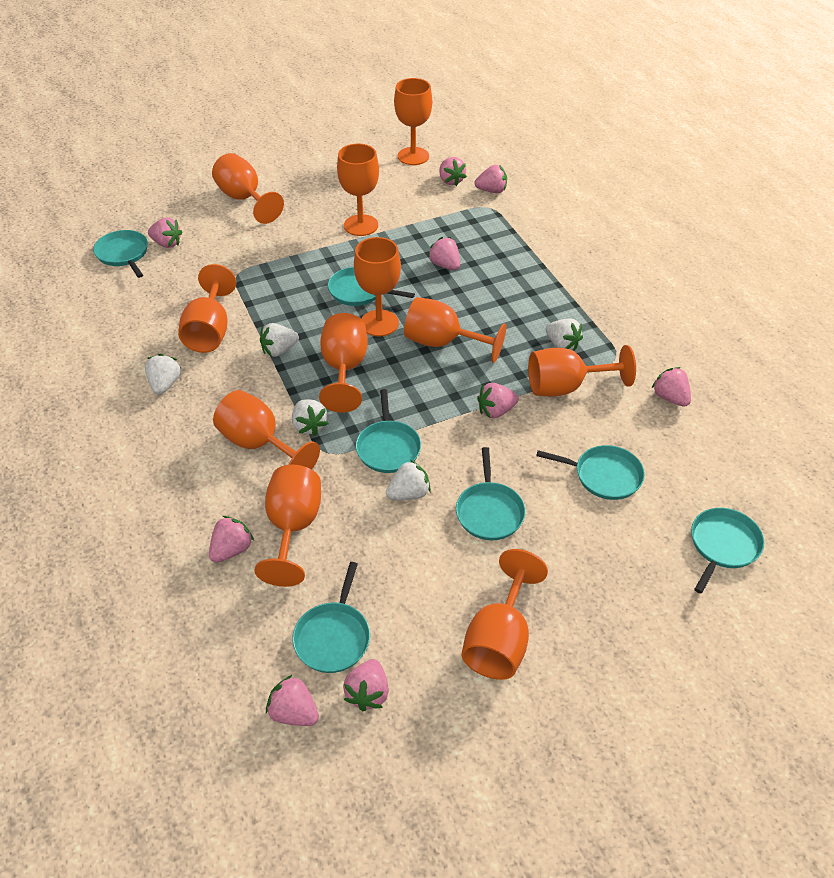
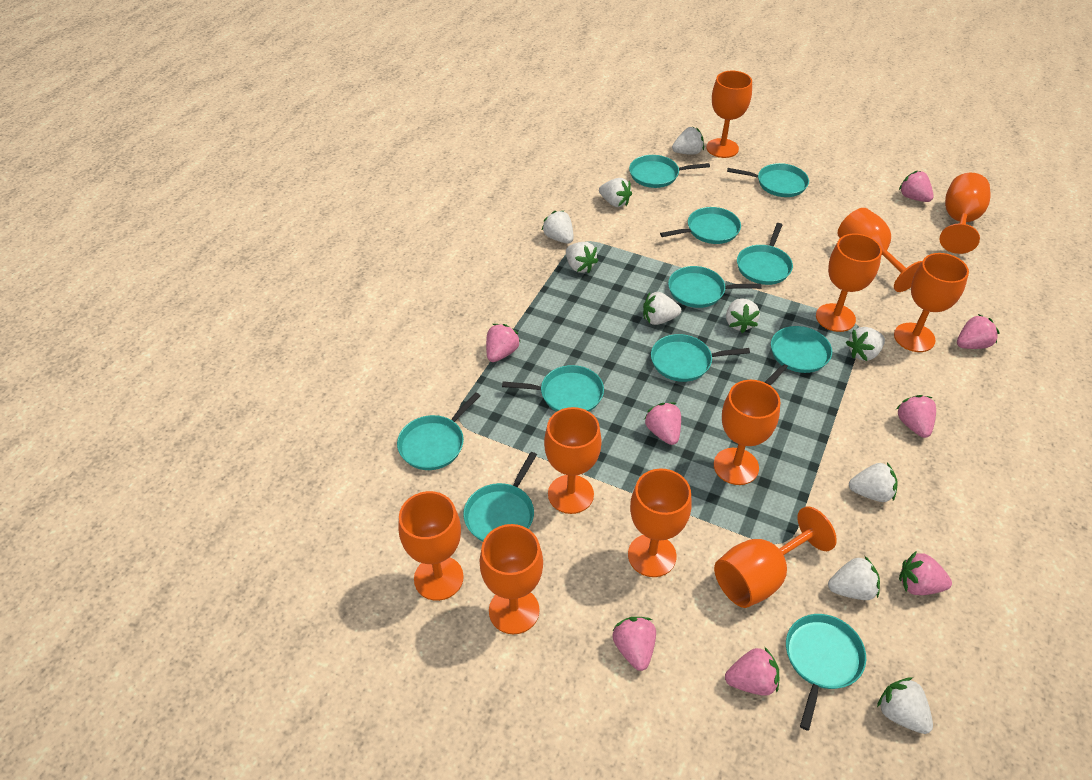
pink strawberry: [148,217,182,248] [209,516,254,563] [266,675,319,726] [343,659,389,711] [428,237,460,270] [439,157,467,186] [474,165,507,193] [477,383,519,418] [652,367,691,407] = 9 -> [486,324,520,362] [612,617,656,671] [644,402,681,445] [725,647,779,696] [896,395,936,438] [899,171,934,202] [899,552,952,595] [957,314,999,349] = 8
turquoise pan: [93,230,148,278] [292,562,370,673] [328,267,415,306] [356,389,421,473] [456,447,526,540] [536,445,645,500] [691,508,764,593] = 7 -> [397,392,481,470] [463,452,537,541] [502,365,604,412] [629,155,710,188] [651,334,750,382] [660,207,741,244] [668,266,761,308] [727,163,809,197] [737,223,793,285] [765,326,832,386] [786,614,866,731] = 11
white strawberry: [145,354,181,395] [260,323,299,357] [292,399,329,436] [386,460,431,500] [546,319,583,351] = 5 -> [542,211,574,244] [566,242,598,273] [599,178,632,207] [643,292,681,325] [672,127,704,155] [726,298,760,333] [828,556,880,600] [846,327,885,361] [849,463,898,502] [877,677,933,734] = 10

